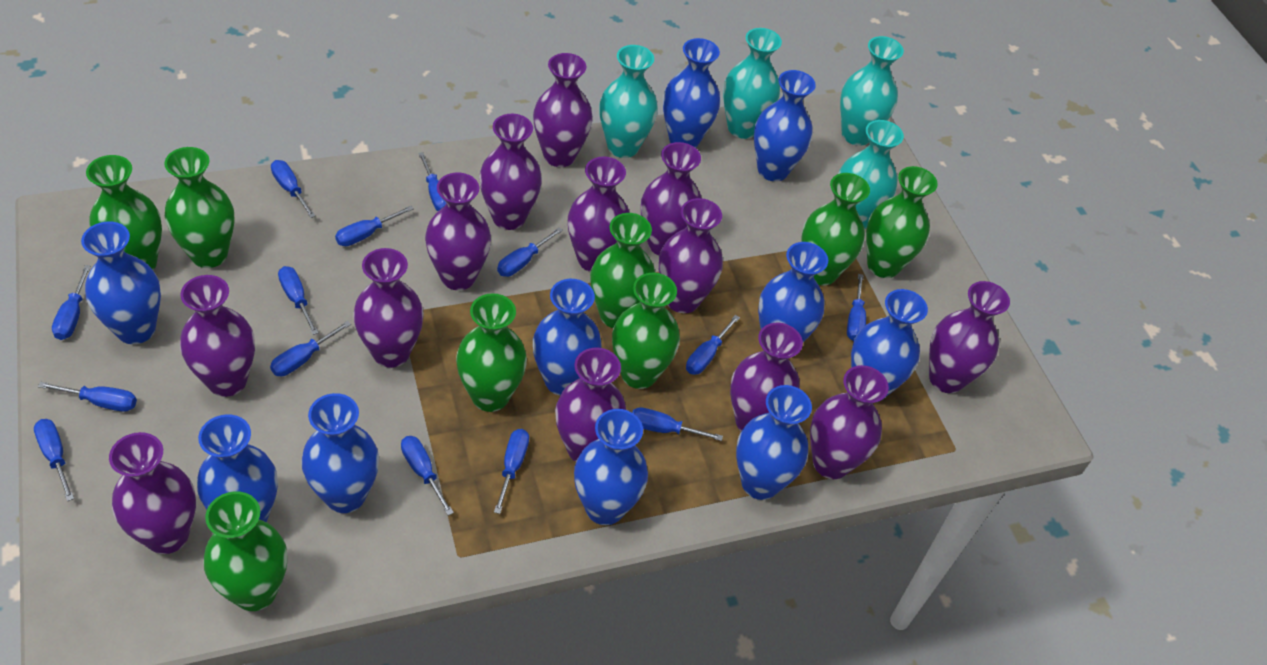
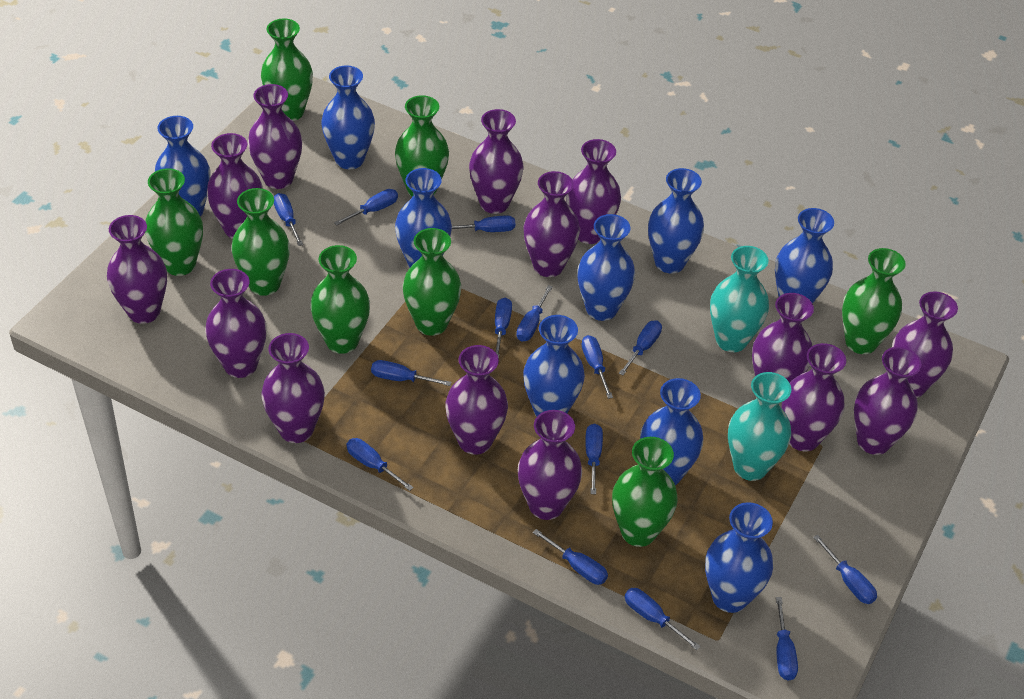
blue vase: [81,222,161,344] [197,414,278,522] [301,393,379,513] [533,279,602,395] [574,409,648,525] [663,38,720,148] [736,385,812,500] [754,70,816,181] [758,242,828,342] [851,289,928,402] = 10 -> [155,116,211,217] [321,66,375,169] [395,168,452,268] [523,315,585,417] [577,214,635,321] [640,378,703,485] [648,168,704,273] [705,502,773,613] [775,208,834,304] = 9
purple vase: [109,432,196,554] [180,275,255,397] [353,248,424,368] [425,172,491,290] [479,114,542,230] [533,53,593,167] [555,348,626,462] [568,157,630,272] [641,142,702,255] [659,198,723,313] [730,323,803,431] [810,365,889,479] [929,281,1010,393] = 13 -> [107,215,167,324] [205,269,267,378] [207,133,263,239] [248,84,302,189] [261,333,325,443] [445,345,508,455] [469,109,524,214] [518,410,582,520] [524,171,580,277] [566,139,621,244] [752,293,814,383] [782,343,846,451] [854,347,922,455] [892,291,958,398] = 14
turquoise vase: [599,45,658,158] [723,28,782,139] [838,120,904,229] [840,36,904,146] = 4 -> [710,246,769,352] [728,372,792,481] = 2

